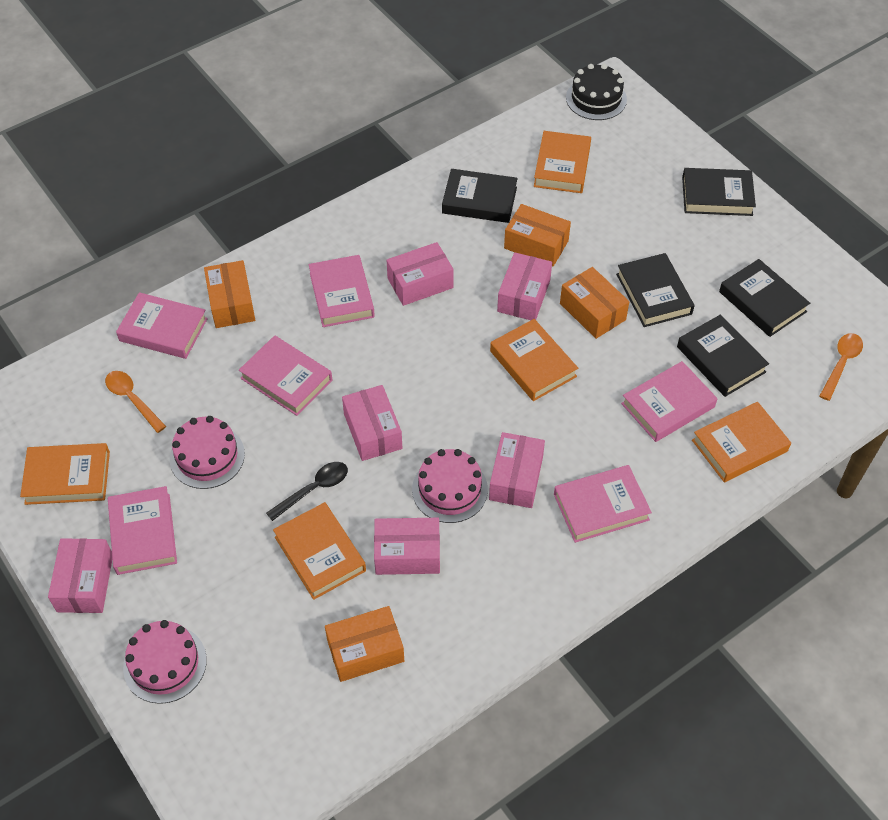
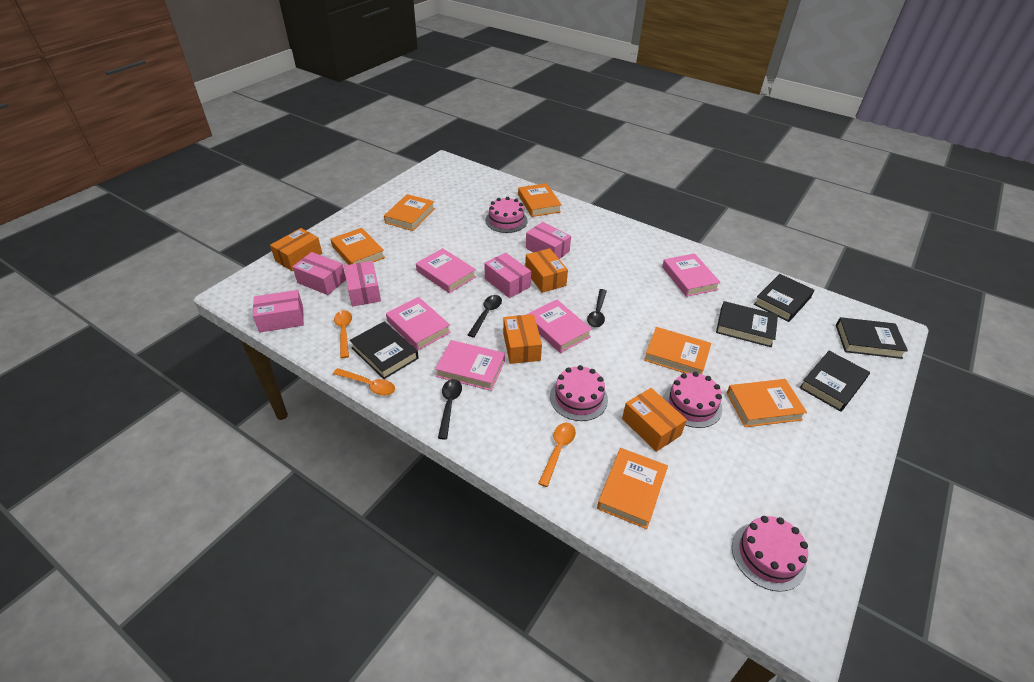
black cake: [566,64,627,120] = 1 -> none = 0
black spoon: [266,462,348,521] = 1 -> [438,379,462,439] [468,295,502,337] [587,289,607,327] = 3
orange book: [20,443,110,505] [273,502,366,600] [490,319,578,401] [534,131,591,193] [692,402,791,482] = 5 -> [331,228,385,265] [384,194,435,231] [518,183,562,217] [597,448,668,529] [644,327,711,374] [727,379,807,427] = 6
orange spoon: [105,371,166,433] [820,333,863,401] = 2 -> [333,368,395,396] [334,310,352,358] [538,423,576,487] = 3
pink book: [108,486,177,575] [116,292,208,359] [239,335,332,416] [309,255,375,327] [554,465,652,543] [621,361,717,442] = 6 -> [386,297,451,350] [416,248,476,293] [435,340,505,391] [527,300,592,353] [662,253,721,297] = 5
pink box: [48,538,112,613] [342,385,402,461] [374,518,440,575] [387,242,454,306] [489,432,545,508] [497,252,552,320] = 6 -> [253,290,304,333] [292,252,346,295] [344,261,381,307] [484,253,531,298] [526,222,571,259] = 5
pink cake: [123,620,207,704] [170,416,245,489] [412,449,488,523] = 3 -> [485,197,528,233] [550,365,608,421] [663,372,722,428] [732,516,808,592] = 4

